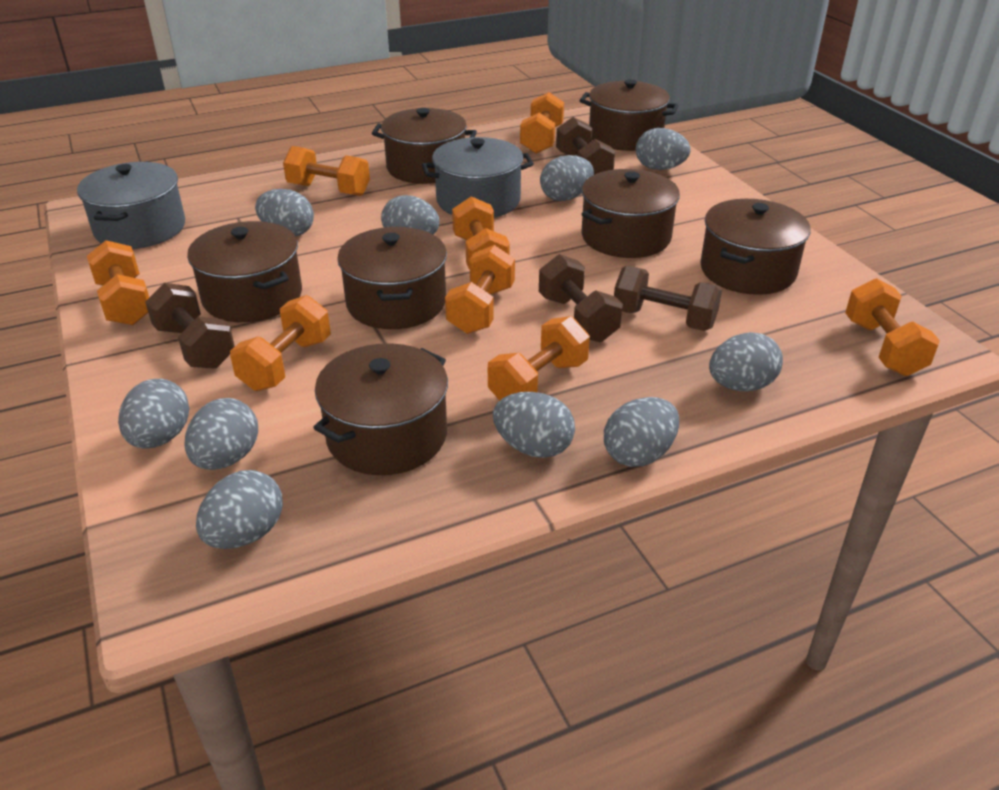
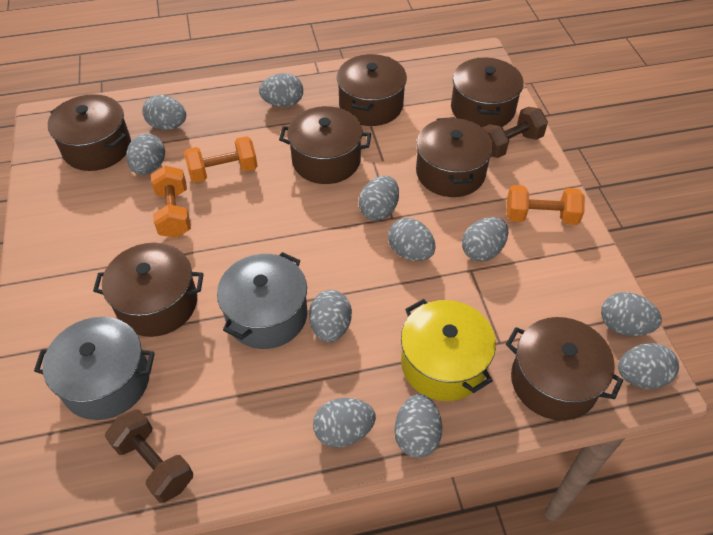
brown dumbbell: [145,283,235,369] [539,254,623,342] [556,117,615,175] [614,266,722,331] = 4 -> [105,409,193,503] [482,107,548,158] = 2
grey egg: [118,378,189,449] [185,398,258,470] [196,470,283,549] [255,189,314,237] [381,195,439,235] [493,392,575,458] [540,155,594,201] [604,397,679,467] [636,128,691,170] [709,332,783,391] = 10 -> [126,133,165,175] [142,95,186,130] [259,73,303,107] [309,290,352,342] [313,398,376,448] [359,176,399,221] [388,218,436,261] [394,394,442,458] [462,217,508,262] [601,292,662,336] [618,343,679,389] = 11
orange dumbbell: [87,240,149,325] [230,295,331,391] [283,146,370,196] [445,245,515,334] [452,196,510,269] [488,316,590,401] [520,92,564,153] [845,278,940,376] = 8 -> [151,166,191,238] [184,136,258,183] [506,185,585,225] = 3
yellow pot: none = 0 -> [401,299,496,401] = 1

